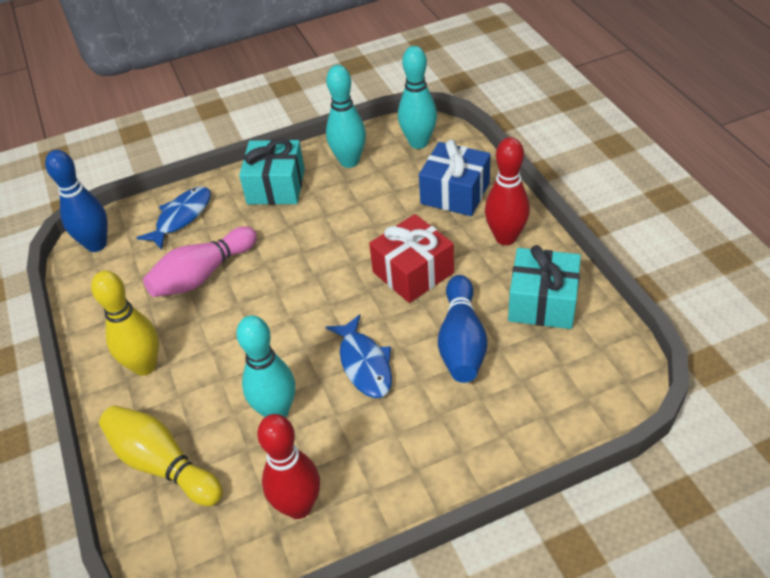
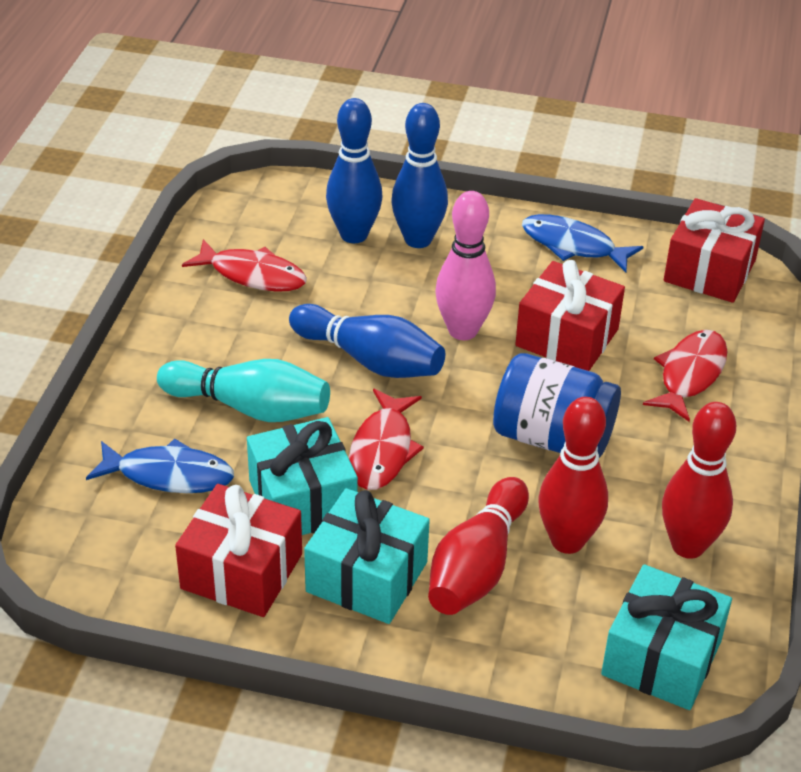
blue bowling pin: [45,150,108,252] [438,275,488,383] = 2 -> [289,304,445,378] [326,98,382,243] [391,103,448,248] = 3
blue gift: [419,140,491,216] = 1 -> none = 0
blue jar: none = 0 -> [493,353,621,458] = 1
red bowling pin: [257,414,320,519] [485,137,530,245] = 2 -> [428,477,529,615] [539,397,608,554] [662,402,736,559] = 3
red fish: none = 0 -> [182,239,307,292] [349,389,424,490] [643,330,727,422] = 3
red gift: [369,214,454,303] = 1 -> [175,484,302,617] [515,260,625,371] [664,198,765,303] = 3
turquoise bowling pin: [236,315,295,417] [326,65,366,168] [398,46,437,149] = 3 -> [157,359,330,422] = 1
turquoise gift: [239,139,305,205] [508,245,581,329] = 2 -> [247,417,358,535] [304,488,430,624] [601,564,732,710] = 3
yellow bowling pin: [91,270,159,376] [99,405,223,506] = 2 -> none = 0

